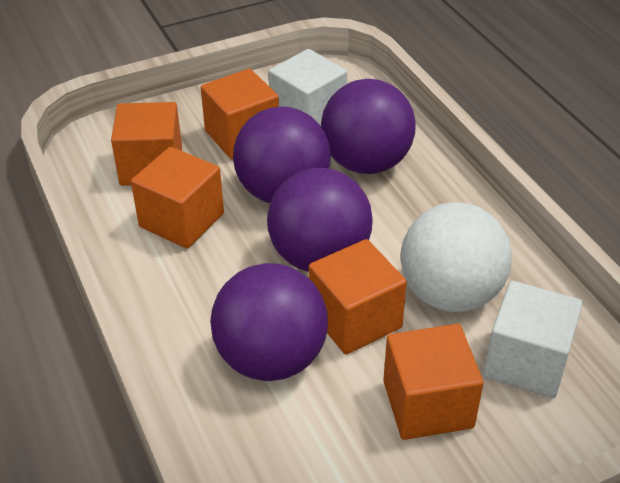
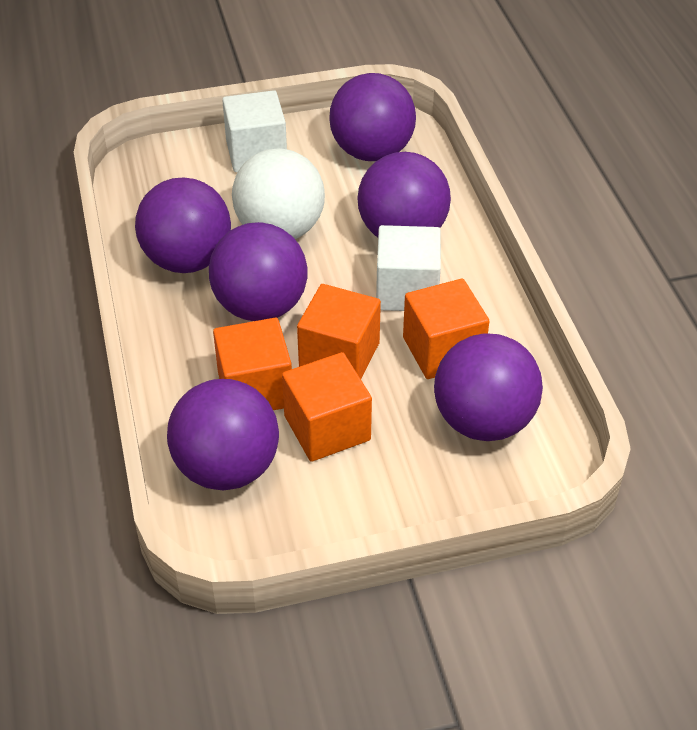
orange cube: [111,102,182,186] [131,147,224,248] [201,68,279,159] [309,239,407,355] [383,324,484,440] = 5 -> [213,318,292,410] [282,352,372,462] [297,284,381,379] [403,279,489,379] = 4
purple ball: [210,263,328,381] [233,106,331,203] [267,168,373,272] [321,79,415,174] = 4 -> [135,178,231,273] [167,379,279,491] [209,222,308,321] [329,73,416,161] [357,152,451,237] [434,333,543,441] = 6

